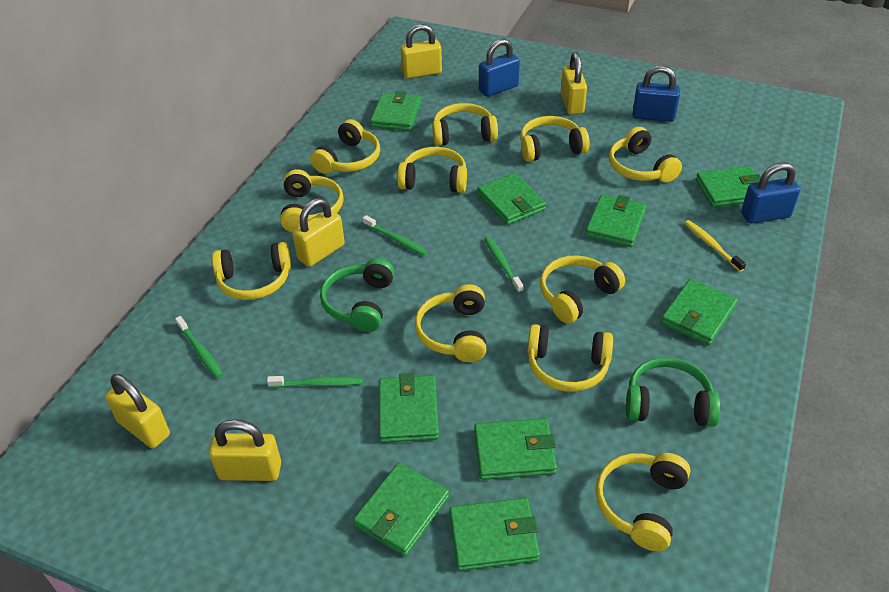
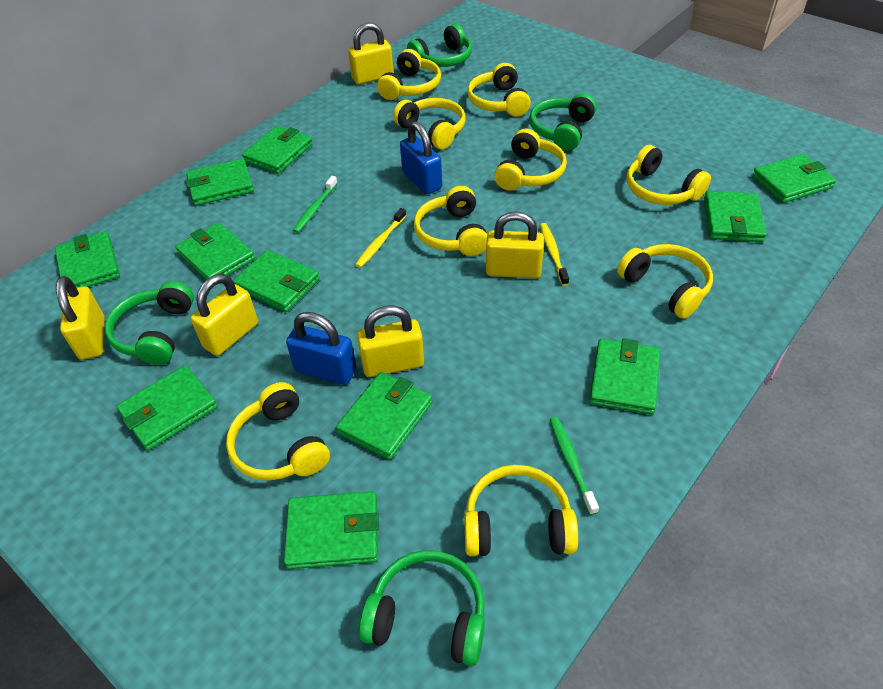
blue padlock: [479,39,520,97] [633,66,680,122] [741,163,800,224] = 3 -> [286,312,356,385] [400,121,442,194] = 2
green headphones: [320,258,395,332] [626,357,720,427] = 2 -> [105,281,194,365] [359,550,485,666] [407,24,472,67] [529,93,597,151] = 4
green toothbrush: [175,316,223,378] [267,376,363,388] [363,215,428,256] [484,236,524,293] = 4 -> [293,176,337,233] [550,417,599,515] = 2
green wallet: [353,463,449,556] [370,91,421,131] [379,373,439,443] [449,498,540,571] [474,418,557,480] [477,173,546,225] [585,194,646,247] [661,279,738,345] [696,166,761,207] = 9 -> [55,231,120,288] [116,365,218,451] [175,222,255,280] [186,159,254,206] [233,250,320,312] [242,126,313,174] [284,491,379,569] [336,372,433,460] [589,338,660,415] [704,191,767,242] [752,154,836,203] = 11
yellow headphones: [212,242,291,300] [280,169,344,232] [310,119,380,174] [397,147,467,193] [415,284,486,362] [432,103,498,146] [520,116,590,162] [527,324,613,392] [540,255,625,324] [595,453,690,551] [609,127,682,183] = 11 -> [226,382,330,481] [377,49,441,100] [393,98,466,149] [414,186,487,256] [464,465,578,556] [467,63,531,117] [494,128,567,191] [617,244,713,319] [627,145,711,205] = 9
yellow toothbrush: [684,220,746,272] = 1 -> [355,208,406,268] [540,223,569,286] = 2

